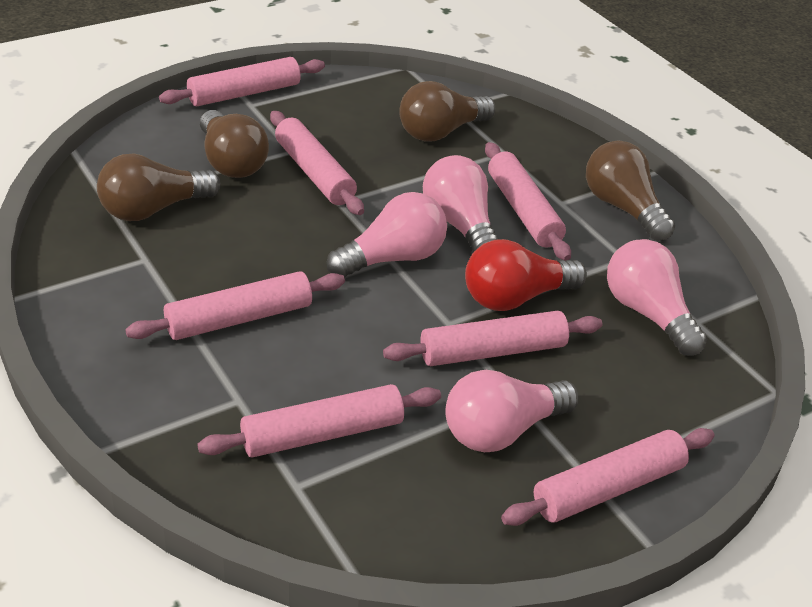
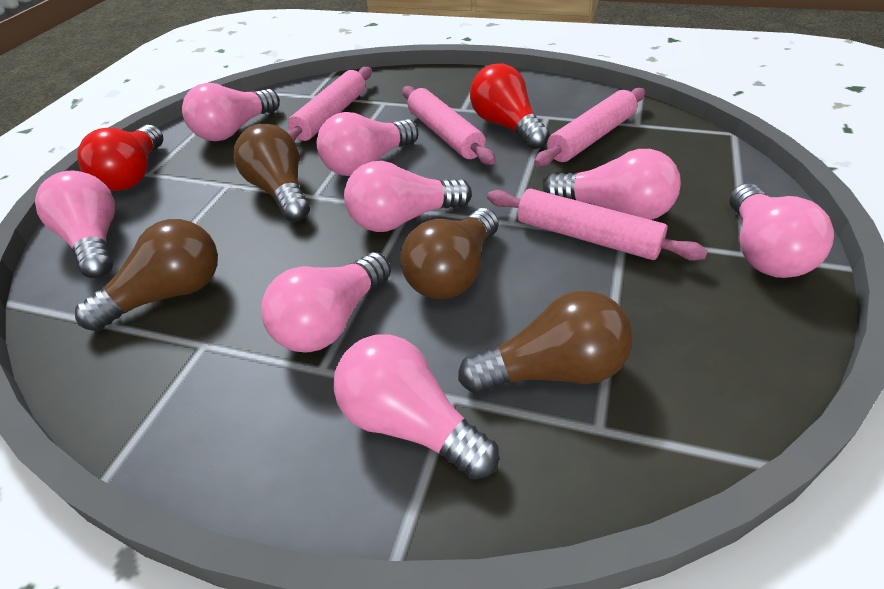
pink light bulb: [326,192,447,278] [423,155,498,252] [445,370,579,452] [607,239,707,356] = 4 -> [35,171,115,278] [182,83,280,141] [261,252,391,353] [317,112,418,176] [333,334,499,480] [344,161,472,232] [543,149,681,220] [730,183,834,278] = 8
pink rolling pin: [125,271,345,340] [159,57,325,106] [197,384,441,458] [270,111,364,215] [383,311,602,366] [485,142,571,261] [501,428,715,526] = 7 -> [287,67,372,141] [402,86,495,165] [487,188,708,261] [534,88,645,167] = 4
red light bulb: [465,239,587,311] = 1 -> [77,125,163,191] [470,63,550,149] = 2

